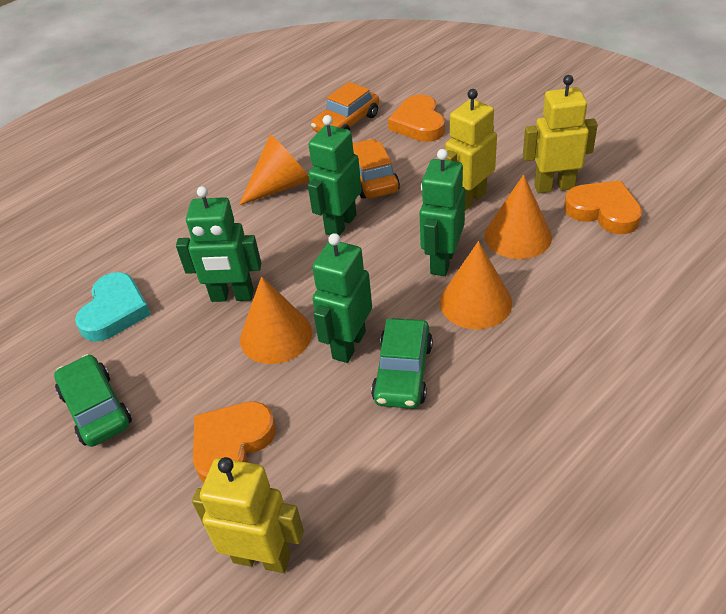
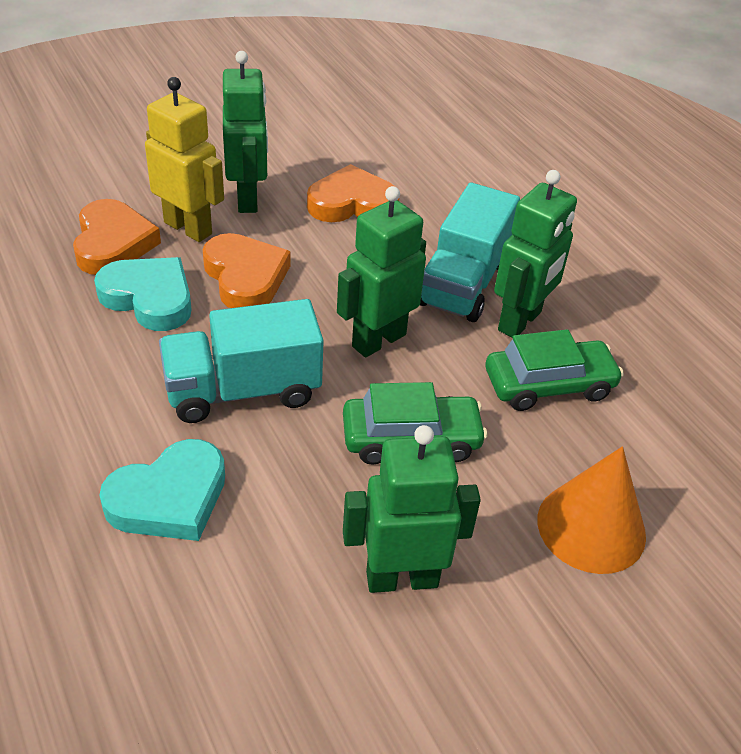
orange car: [311,82,379,132] [353,139,400,199] = 2 -> none = 0
orange cone: [239,135,310,205] [240,276,312,364] [440,241,512,329] [484,175,552,259] = 4 -> [537,446,646,574] = 1
turquoise heart: [75,272,151,342] = 1 -> [94,257,192,331] [99,439,225,541] = 2
turquoise truck: none = 0 -> [159,299,324,423] [420,183,520,322] = 2
yellow robot: [192,457,304,573] [445,89,497,211] [523,75,598,193] = 3 -> [145,77,224,242] = 1

